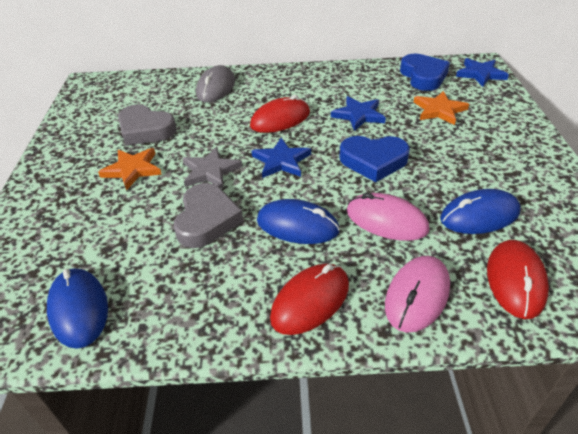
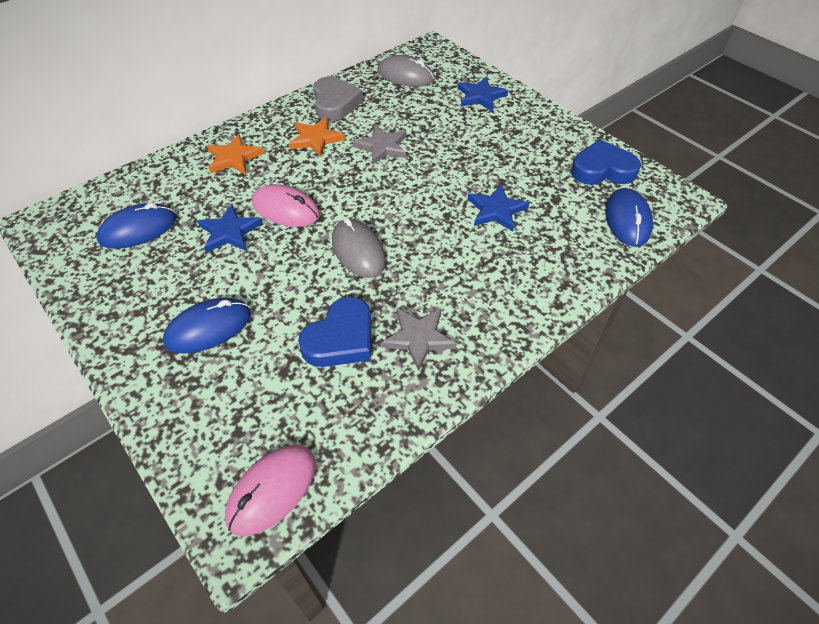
grey heart: [118,104,177,146] [174,183,243,248] = 2 -> [313,76,363,121] = 1
grey mouse: [196,65,235,102] = 1 -> [332,218,386,278] [377,55,435,87] = 2
grey star: [183,147,242,189] = 1 -> [353,125,407,165] [381,308,456,371] = 2
red mouse: [250,95,310,133] [270,263,349,335] [487,240,549,319] = 3 -> none = 0

